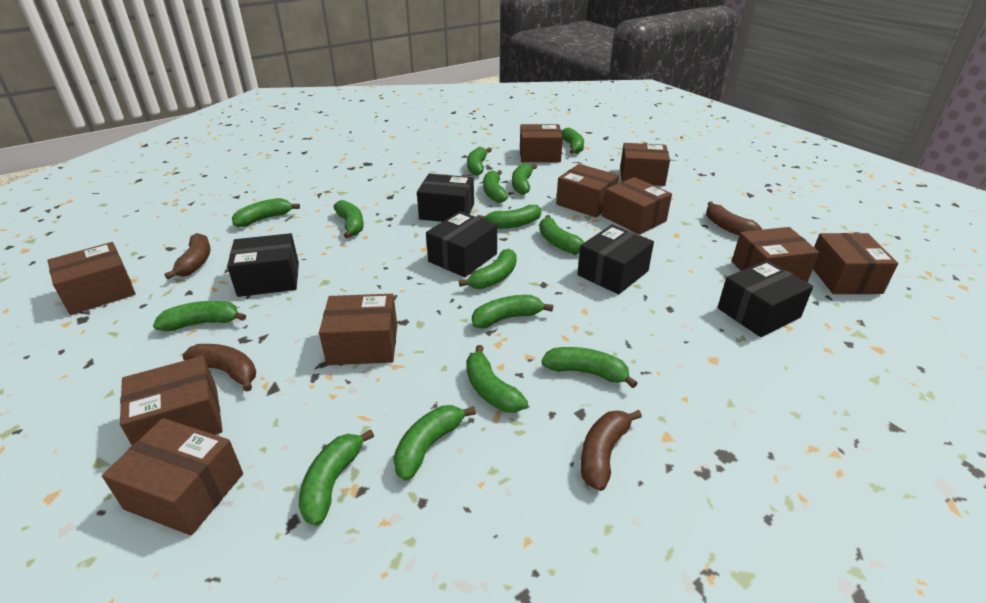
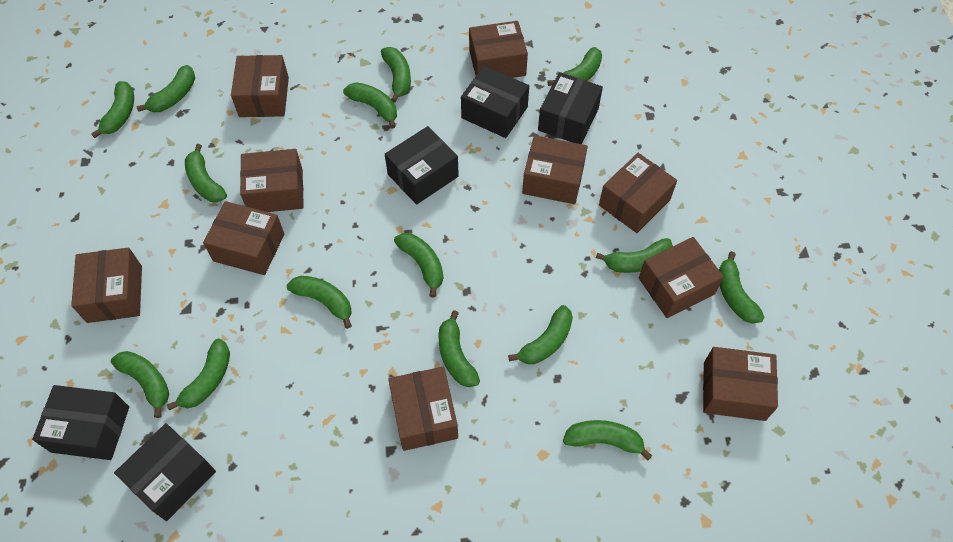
brown banana: [165,233,211,279] [183,344,256,392] [581,410,642,491] [706,202,762,235] = 4 -> none = 0

